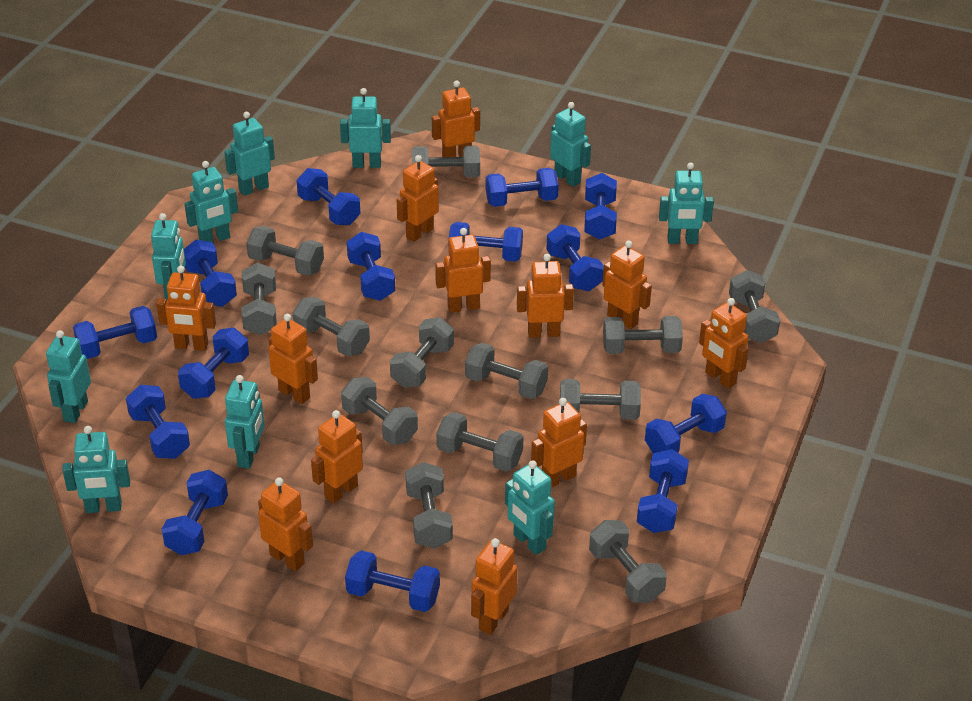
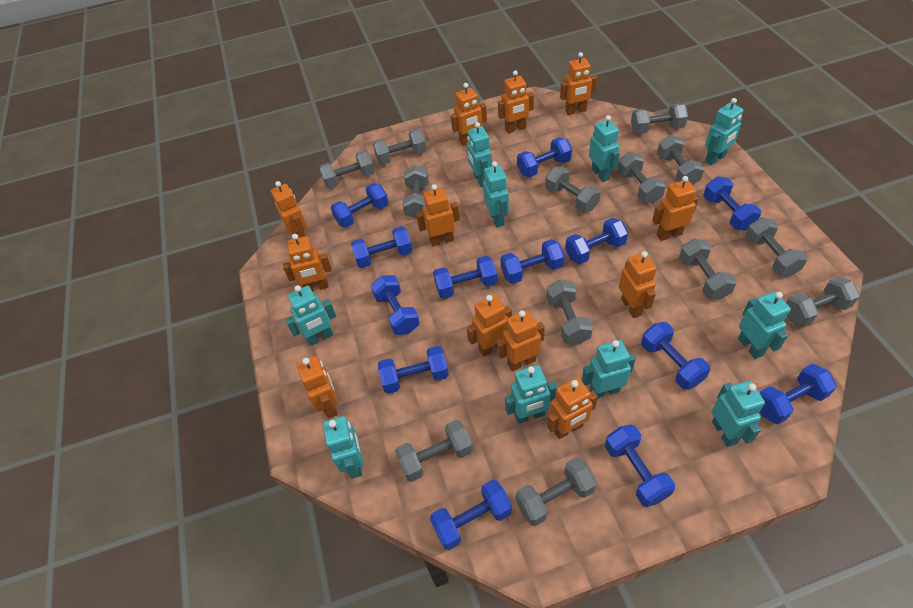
blue dumbbell: [73,306,157,359] [126,385,190,459] [162,470,228,555] [178,328,249,399] [184,240,237,307] [297,168,360,226] [345,550,440,612] [347,232,395,301] [448,222,523,262] [486,168,559,207] [546,224,604,291] [584,173,617,240] [637,449,689,533] [645,394,727,453] = 14 -> [330,183,389,228] [351,226,413,268] [371,275,419,335] [378,346,449,394] [430,480,512,550] [433,256,497,299] [501,239,565,284] [517,137,572,177] [565,218,628,264] [605,425,675,507] [641,322,710,390] [703,177,761,230] [760,364,837,424] = 13

